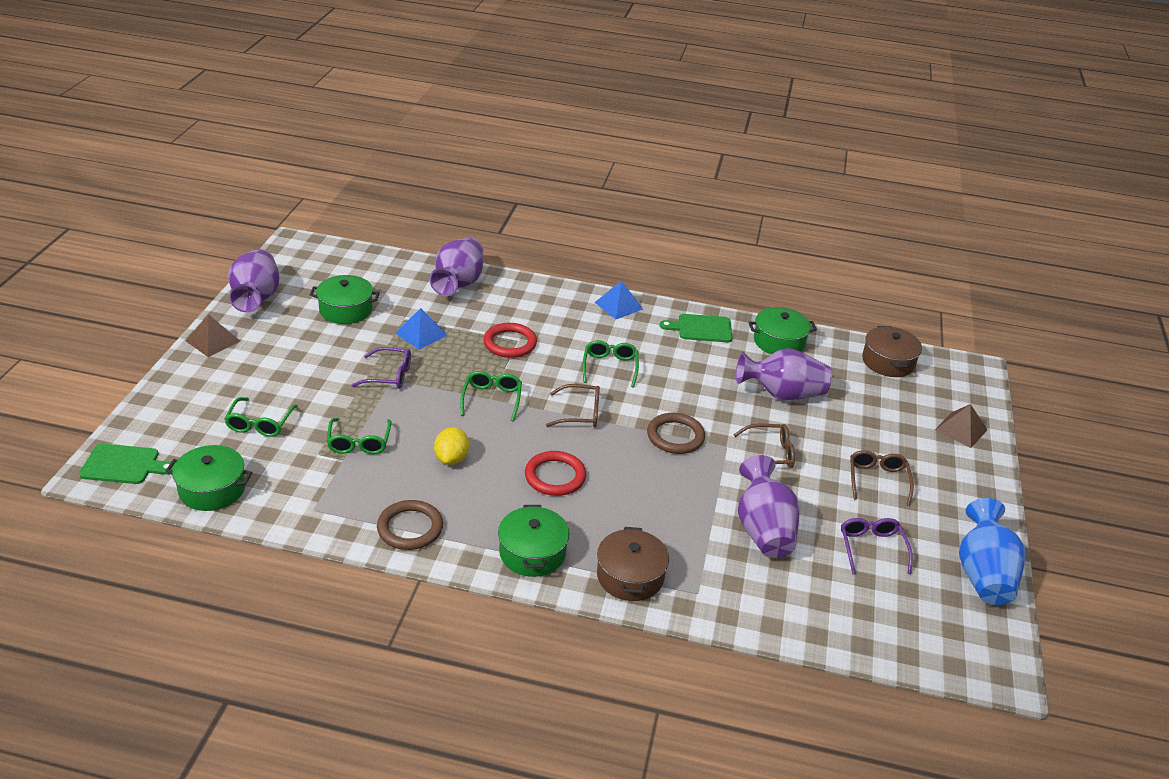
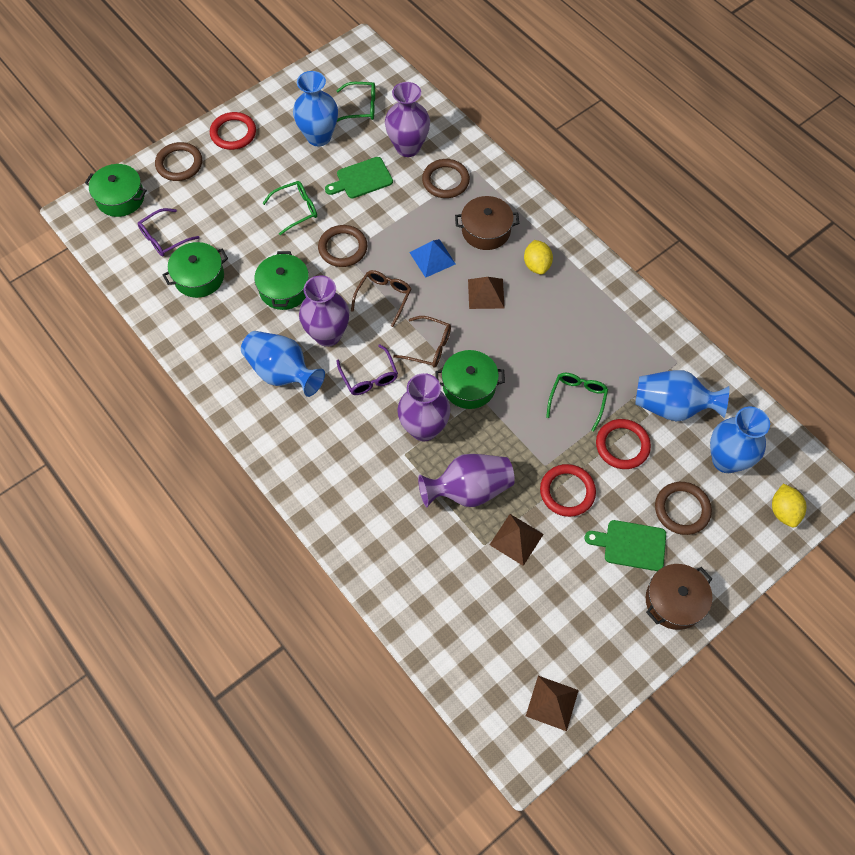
blue pyramid: [396,308,448,350] [595,281,643,319] = 2 -> [409,239,456,278] = 1
blue vase: [959,498,1025,605] = 1 -> [241,331,325,397] [293,71,338,146] [635,370,729,422] [710,406,770,473] = 4
brown glasses: [546,384,600,427] [733,424,795,468] [850,450,914,506] = 3 -> [351,270,411,327] [393,316,451,367] = 2
brown pyramid: [186,314,241,357] [935,404,987,448] = 2 -> [468,277,505,309] [490,514,544,566] [526,676,579,731] = 3
brown ring: [377,500,443,550] [647,413,705,454] = 2 -> [155,142,202,181] [318,225,367,267] [422,159,470,198] [655,482,712,535] = 4
green glasses: [224,397,298,437] [327,418,392,454] [460,371,522,421] [582,340,639,387] = 4 -> [262,181,317,235] [336,82,375,122] [546,373,608,432] = 3
red ring: [484,323,537,358] [525,451,586,496] = 2 -> [210,112,256,150] [540,464,596,517] [596,419,651,469] = 3
yellow lemon: [434,427,469,465] = 1 -> [524,240,553,275] [772,484,806,528] = 2

